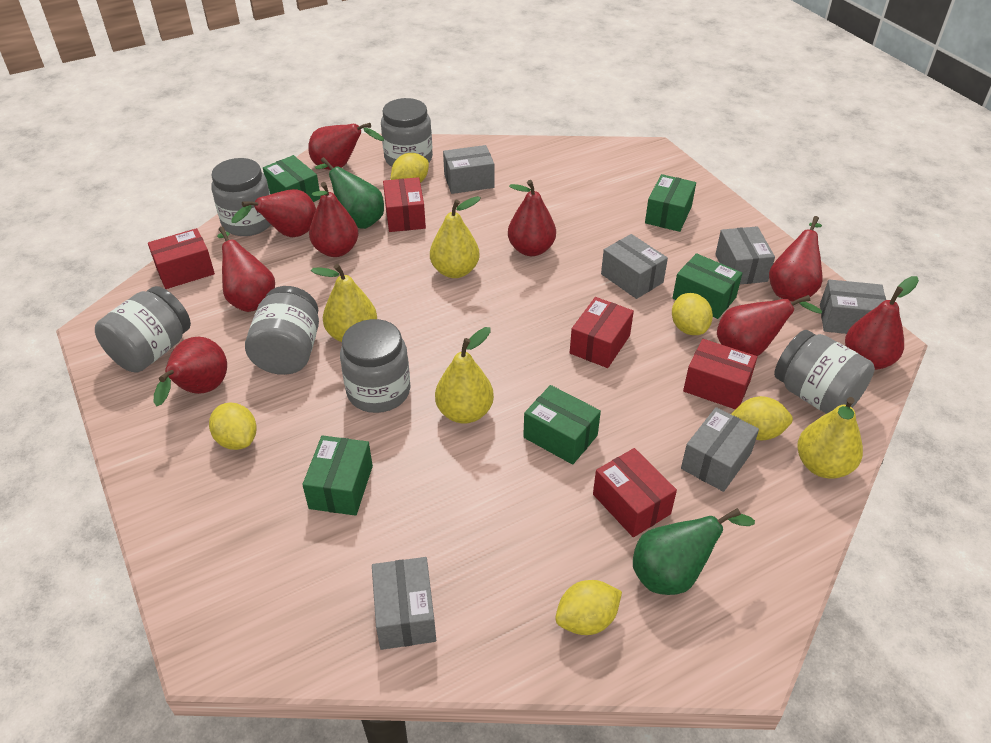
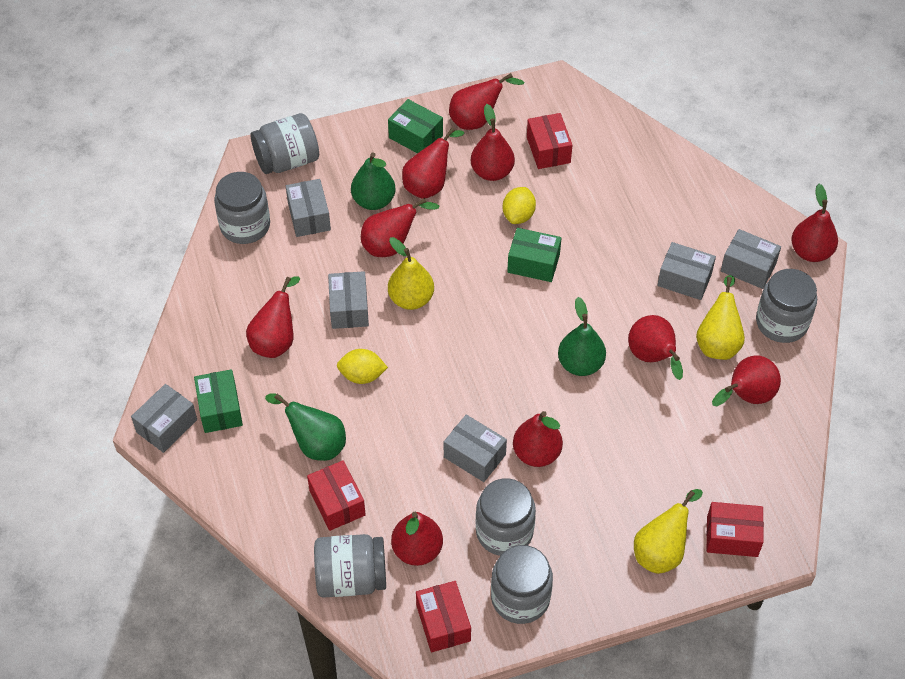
green box: [263,155,321,202] [302,435,373,516] [523,385,601,465] [645,174,696,232] [673,253,742,319] = 5 -> [194,369,243,433] [388,99,443,154] [507,228,561,282] = 3
green pear: [315,157,384,229] [633,508,755,595] = 2 -> [265,393,346,461] [351,152,395,210] [558,297,606,376] = 3
red box: [148,228,215,289] [383,177,426,232] [570,297,634,368] [593,448,677,537] [683,339,757,409] = 5 -> [307,460,366,531] [416,581,471,652] [527,113,572,169] [706,502,764,557] = 4
red pear: [154,337,227,406] [217,226,275,312] [232,189,316,237] [308,123,384,170] [309,182,359,257] [508,180,556,256] [717,295,823,356] [769,216,822,302] [845,276,919,370] = 9 -> [246,276,300,358] [361,198,440,257] [391,512,443,566] [402,127,464,199] [449,73,524,130] [471,104,515,181] [513,411,563,467] [628,315,683,380] [712,355,781,406] [791,184,838,262] = 10
yellow lemon: [209,403,257,450] [391,153,429,183] [555,580,622,635] [672,293,713,335] [731,396,793,440] = 5 -> [337,349,388,384] [503,187,536,224] = 2
yellow pear: [311,264,377,342] [430,196,481,278] [435,327,494,424] [797,397,863,479] = 4 -> [388,237,434,310] [634,489,703,574] [696,275,745,360] = 3

